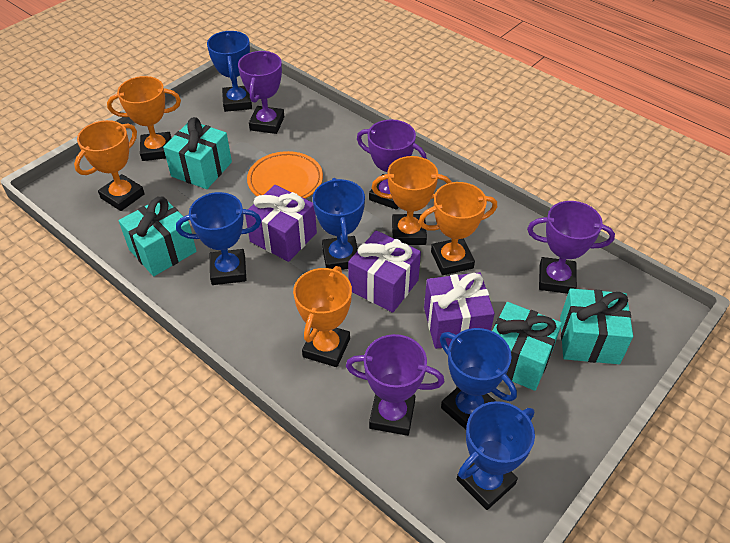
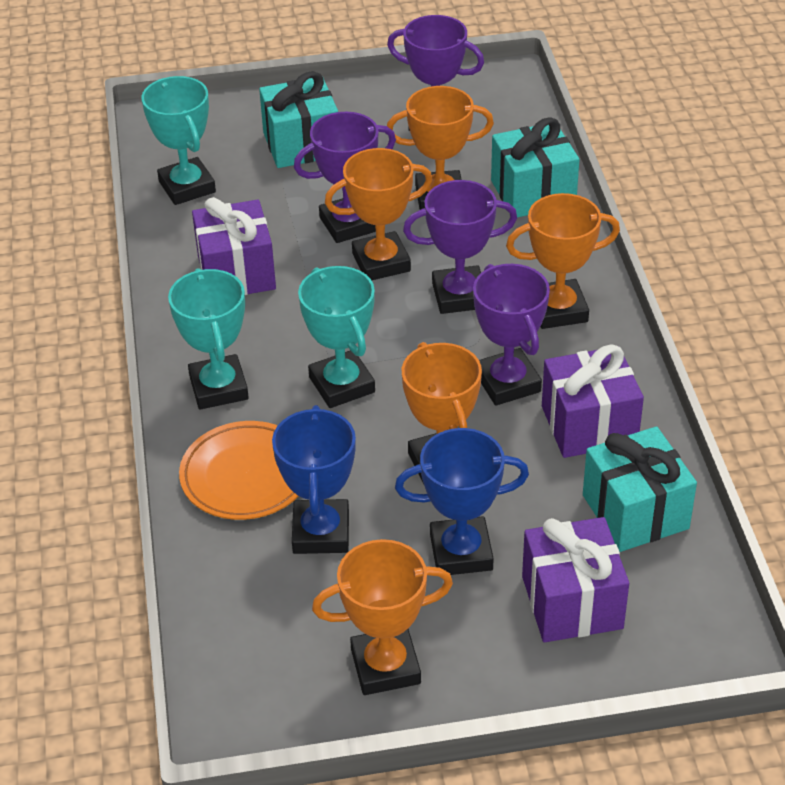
blue trophy: [176,192,261,285] [207,31,252,112] [313,178,365,270] [440,328,517,429] [457,401,535,510] = 5 -> [272,405,356,554] [395,428,529,575] = 2
turquoise gift: [119,197,197,276] [163,117,232,189] [492,302,562,391] [560,288,633,364] = 4 -> [259,71,338,168] [491,117,579,218] [583,426,697,552] = 3
turquoise trophy: none = 0 -> [141,76,216,205] [168,268,249,410] [298,266,375,408] = 3

